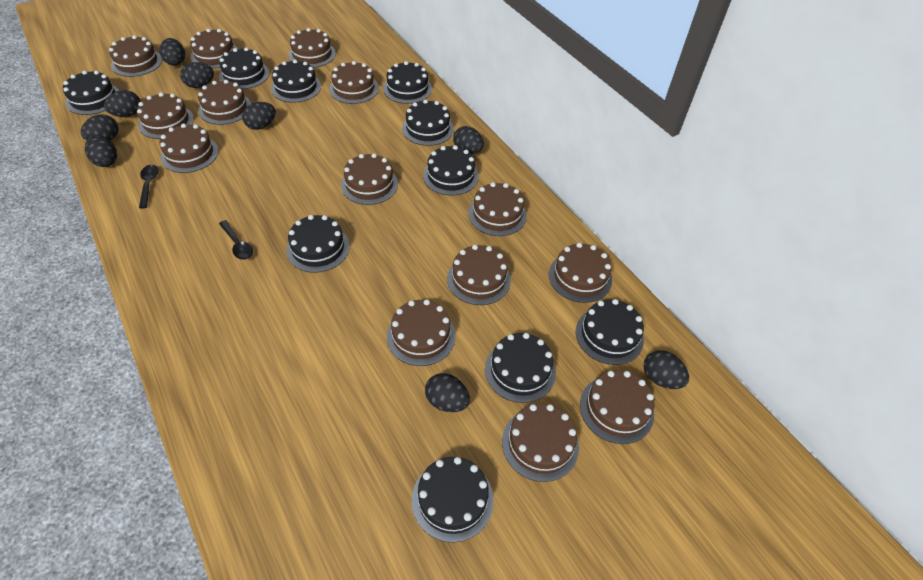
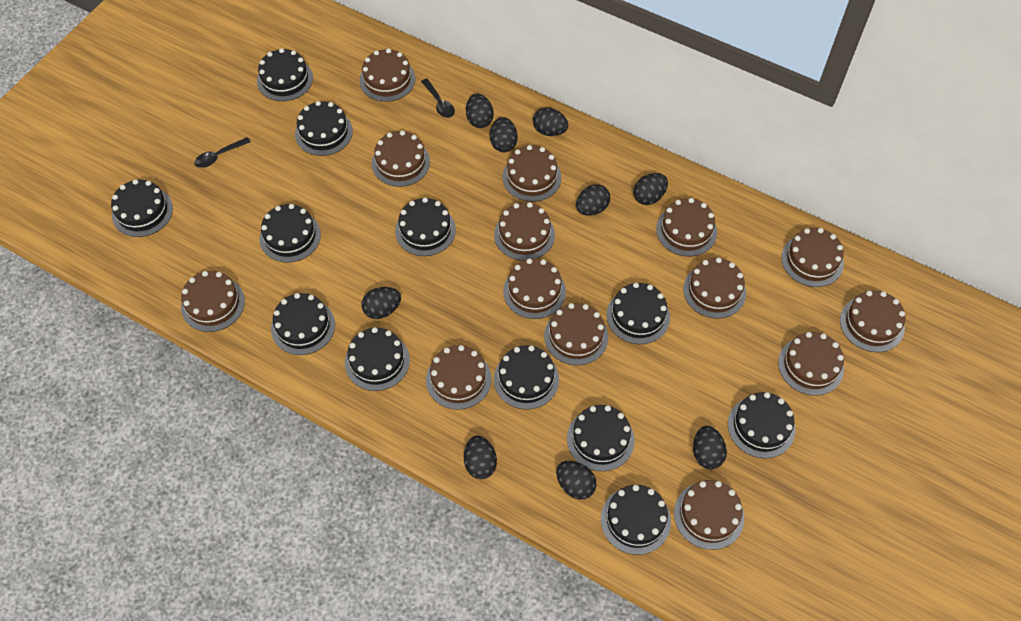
black cake: [63,71,120,115] [219,47,269,89] [271,60,321,103] [286,215,350,273] [383,61,432,104] [402,100,454,146] [412,457,494,543] [423,145,479,196] [485,333,556,403] [576,299,644,365] = 10 -> [111,179,173,237] [257,48,313,101] [260,204,321,263] [271,293,335,355] [295,101,353,156] [345,327,410,391] [395,197,456,256] [494,345,559,410] [567,405,634,471] [601,485,671,555] [606,283,670,344] [728,392,795,458] = 12

